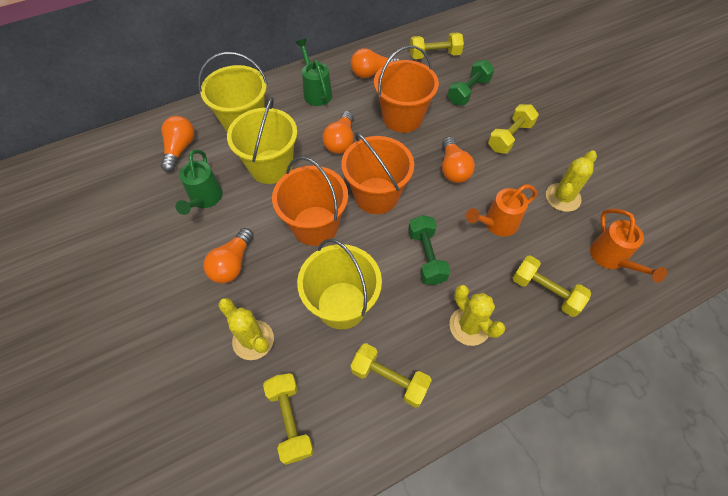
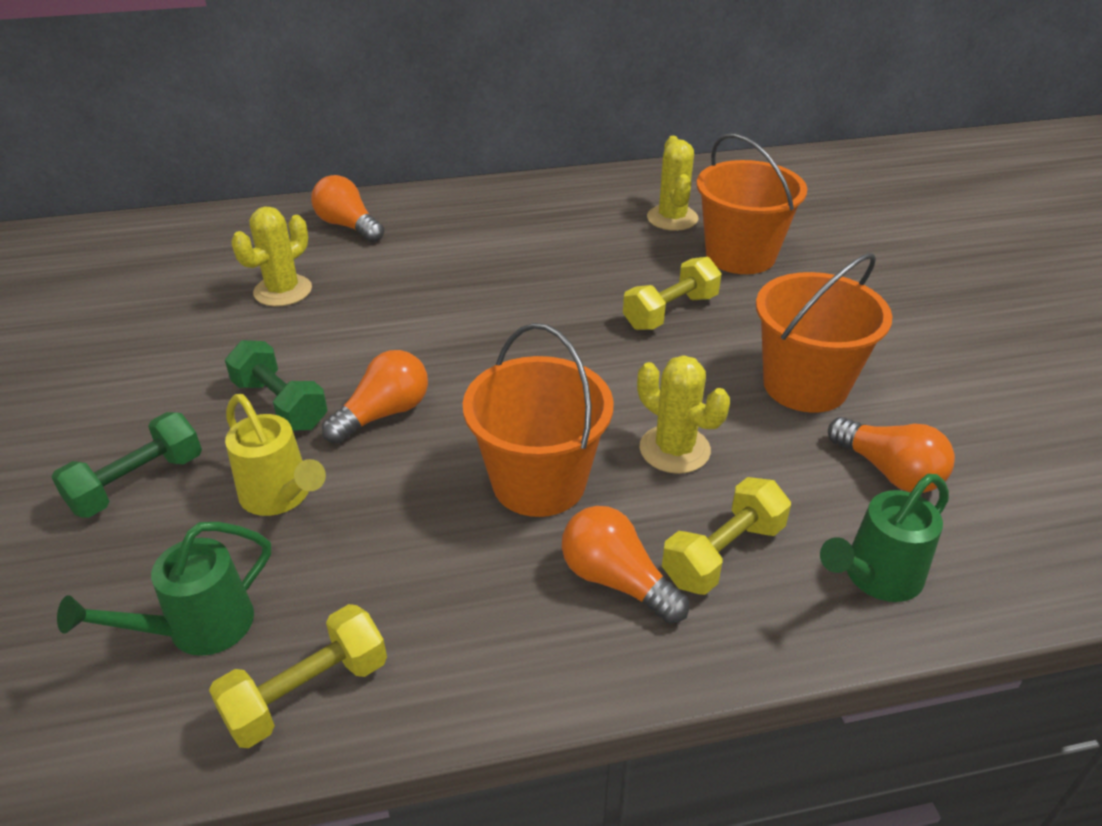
orange light bulb: [161,116,195,172] [203,228,254,283] [323,111,354,154] [351,48,400,78] [442,137,475,183] = 5 -> [311,175,384,243] [322,350,428,444] [562,506,689,624] [828,417,955,493] = 4
orange watering can: [466,184,537,237] [590,209,667,282] = 2 -> none = 0
yellow bucket: [198,52,268,132] [227,97,297,184] [297,239,382,329] = 3 -> none = 0
yellow dumbbell: [263,373,314,465] [350,343,432,408] [410,32,464,59] [488,104,539,154] [513,255,591,317] = 5 -> [209,604,387,748] [623,257,722,330] [662,477,791,595] = 3
yellow watering can: none = 0 -> [225,394,326,516] = 1

